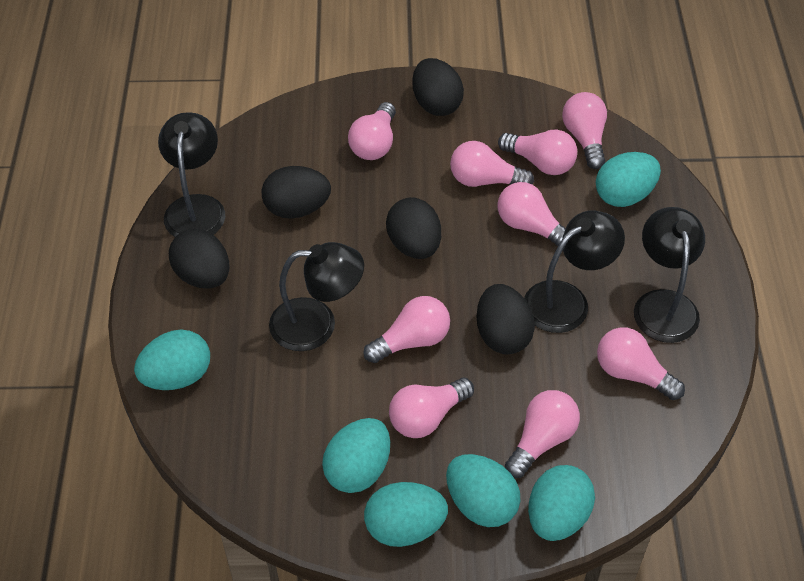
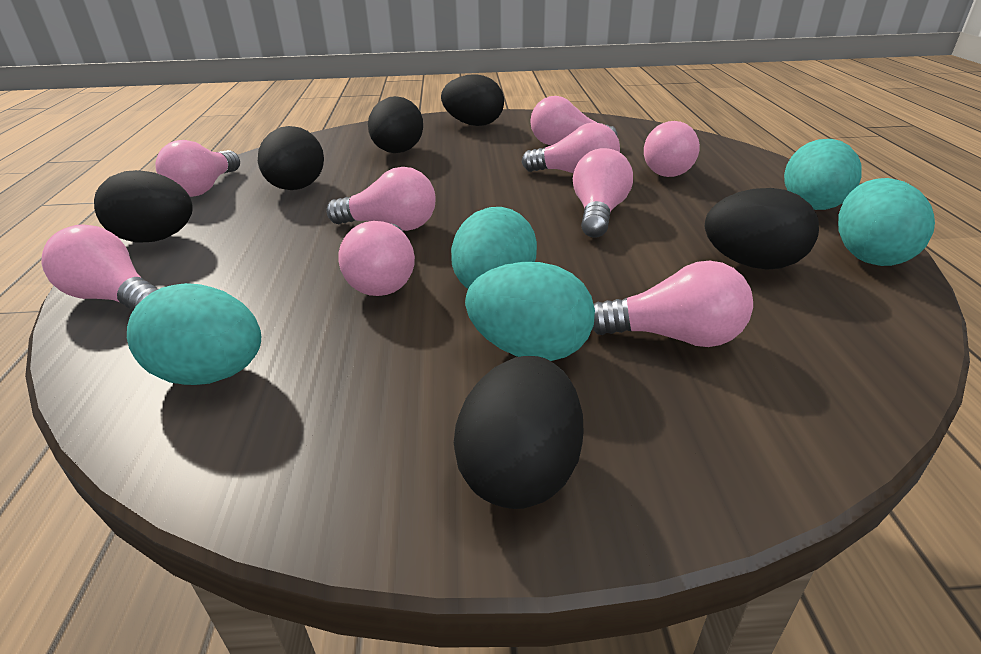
black egg: [169,229,230,289] [262,166,331,219] [386,197,441,259] [412,58,464,116] [476,284,535,354] = 5 -> [94,170,193,243] [258,126,324,190] [368,96,423,153] [441,74,504,126] [454,356,583,509] [705,188,819,270] = 6
black lamp: [158,112,225,237] [269,242,364,351] [524,211,625,333] [634,207,705,343] = 4 -> none = 0
turquoise egg: [134,330,210,390] [322,418,390,493] [364,482,448,547] [446,454,521,527] [528,465,595,541] [596,152,661,207] = 6 -> [127,283,261,385] [451,207,537,289] [465,262,595,361] [784,139,862,210] [838,178,935,266] = 5

